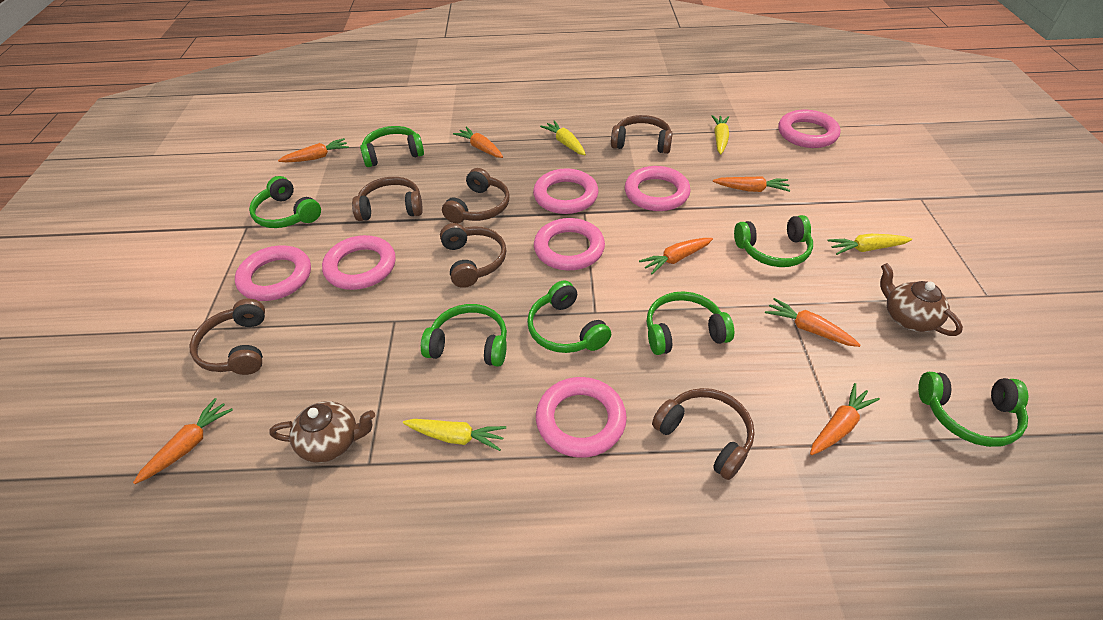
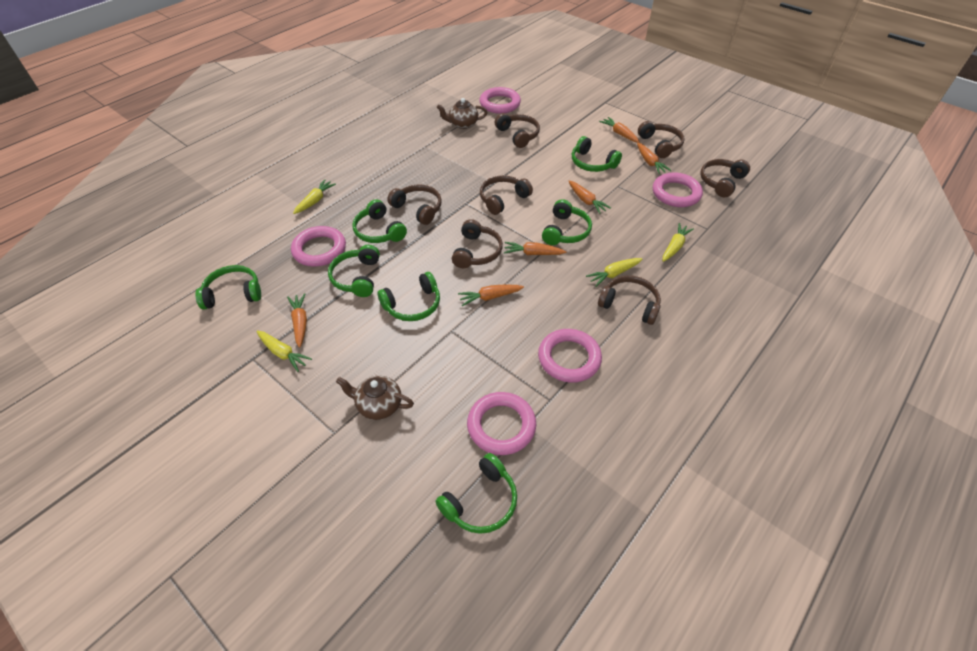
brown headphones: [190,299,265,375] [352,177,423,221] [440,223,506,288] [442,168,510,224] [611,115,673,154] [652,388,755,480] = 6 -> [387,185,442,225] [452,219,503,268] [480,175,533,215] [495,113,540,148] [598,276,661,325] [638,121,685,158] [700,159,750,197] = 7
orange carrot: [133,398,233,484] [278,138,349,163] [453,127,503,158] [639,238,713,274] [713,176,791,192] [765,298,860,347] [810,383,880,455] = 7 -> [287,293,307,348] [458,284,524,306] [504,242,566,255] [569,181,611,214] [599,117,640,143] [637,143,671,174] = 6
pink ring: [235,245,311,301] [322,235,396,290] [533,168,599,214] [534,218,605,270] [536,377,627,458] [625,166,691,211] [778,110,840,148] = 7 -> [291,226,346,267] [467,392,536,455] [479,87,521,114] [538,329,602,383] [653,173,703,207] = 5

